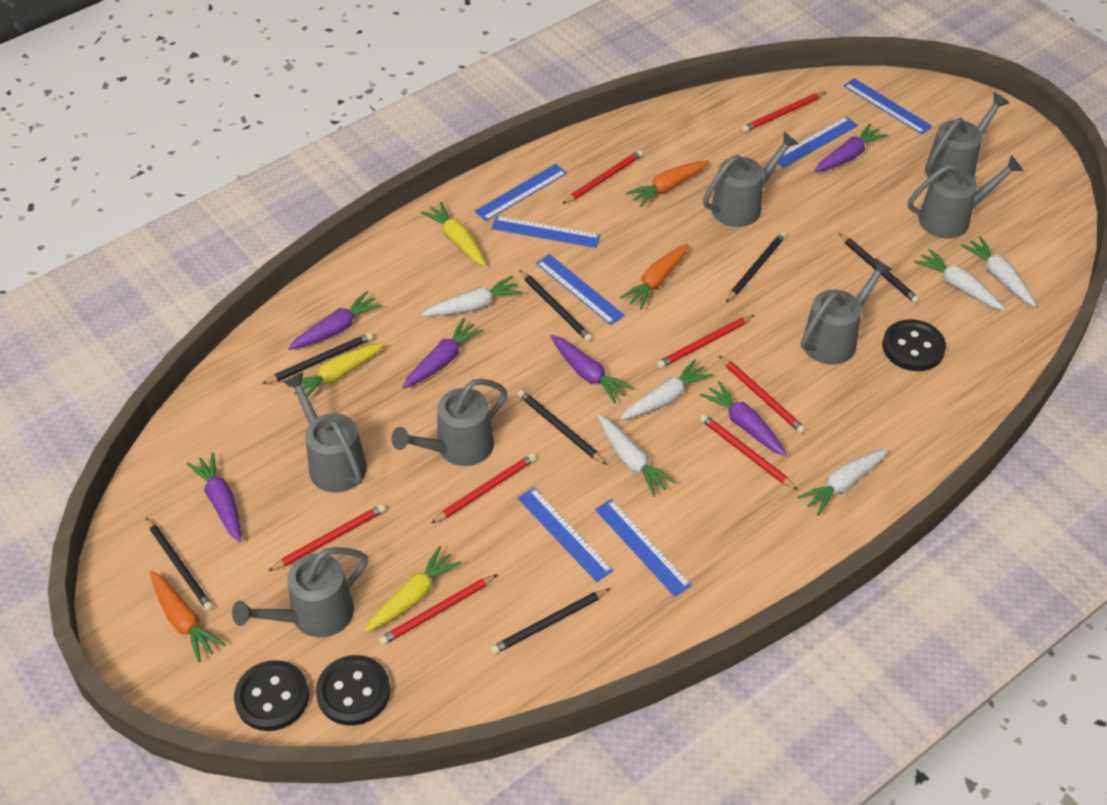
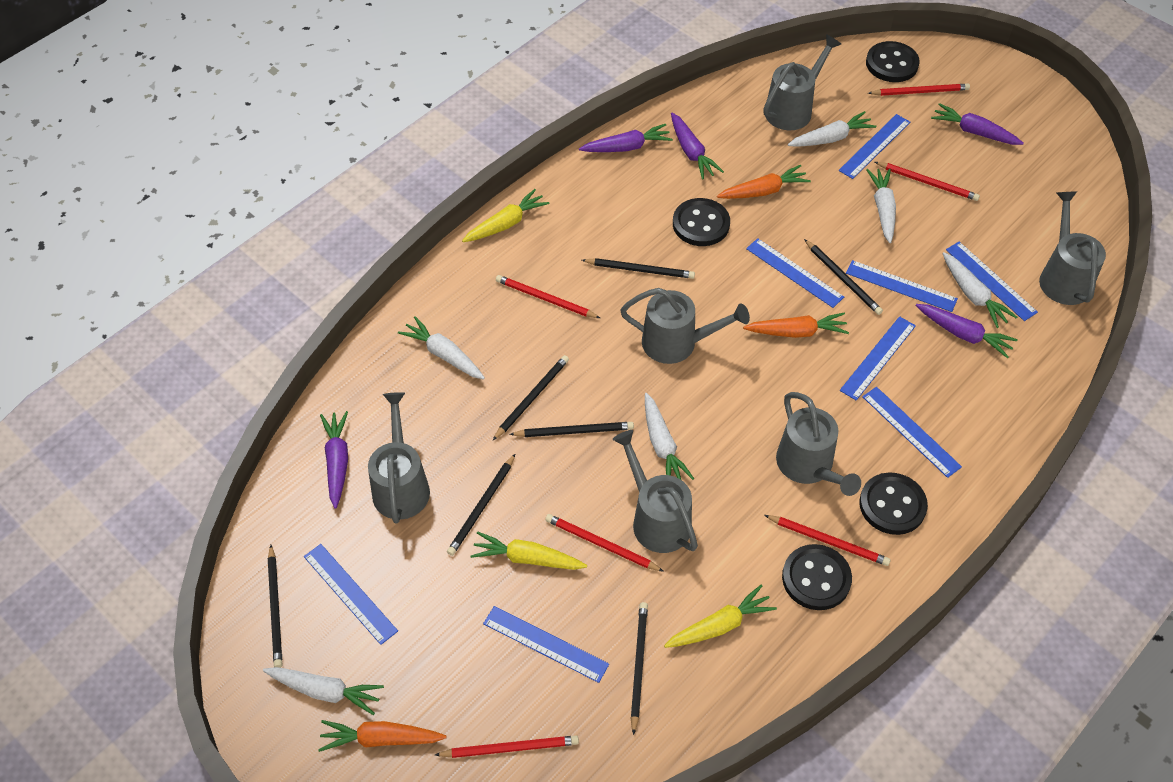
black button: [234,660,309,731] [316,655,390,725] [882,319,946,371] = 3 -> [673,198,730,246] [782,544,852,610] [859,472,928,535] [866,41,920,82] = 4
blue ruler: [475,164,567,221] [491,216,601,248] [518,488,614,582] [536,254,625,325] [595,499,692,597] [778,117,858,168] [843,78,933,134] = 7 -> [304,544,398,645] [483,606,609,683] [746,238,844,308] [838,114,910,179] [840,316,916,401] [846,260,958,312] [862,387,962,478] [946,242,1038,321] = 8
grey watering can: [232,547,368,638] [283,373,367,493] [391,379,507,466] [703,132,799,227] [801,258,893,365] [908,155,1023,239] [925,92,1010,178] = 7 -> [368,392,430,524] [612,430,698,553] [620,288,750,364] [763,34,841,130] [776,392,861,496] [1039,191,1106,305] = 6
purple carrot: [187,452,241,542] [288,291,382,350] [403,318,484,389] [550,335,634,404] [700,381,787,456] [814,123,888,172] = 6 -> [320,411,348,509] [579,124,673,152] [671,113,724,180] [916,304,1018,358] [931,103,1024,145] = 5
red pencil: [268,504,386,571] [379,574,498,645] [431,454,536,524] [562,150,643,204] [657,315,754,368] [700,414,798,490] [719,356,806,434] [742,92,826,132] = 8 -> [435,735,579,758] [496,275,600,318] [545,514,664,572] [764,515,891,566] [868,84,970,96] [875,162,980,201] = 6

